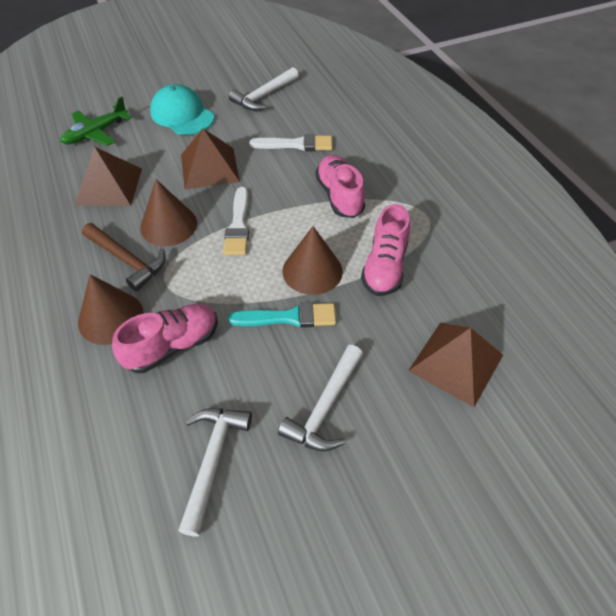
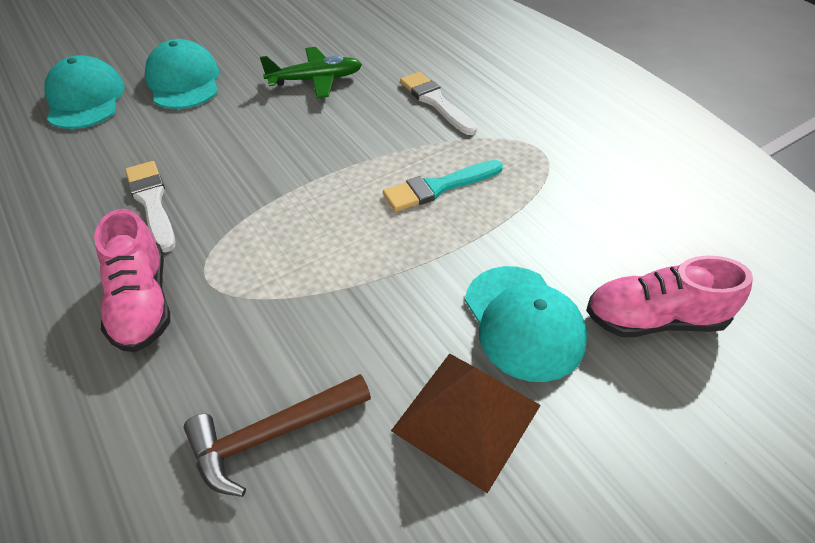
brown cone: [78,274,144,345] [140,179,197,246] [282,226,343,295] = 3 -> none = 0
brown pyramid: [75,147,142,206] [181,128,240,189] [408,323,503,407] = 3 -> [391,353,541,494] = 1
pink shoe: [112,304,218,373] [316,155,365,218] [361,204,410,296] = 3 -> [94,209,170,352] [586,256,753,337] = 2
turquoise cap: [150,84,214,135] = 1 -> [45,55,125,129] [145,39,219,109] [465,266,587,382] = 3
white hammer: [178,408,252,537] [229,67,299,111] [278,345,363,451] = 3 -> none = 0

